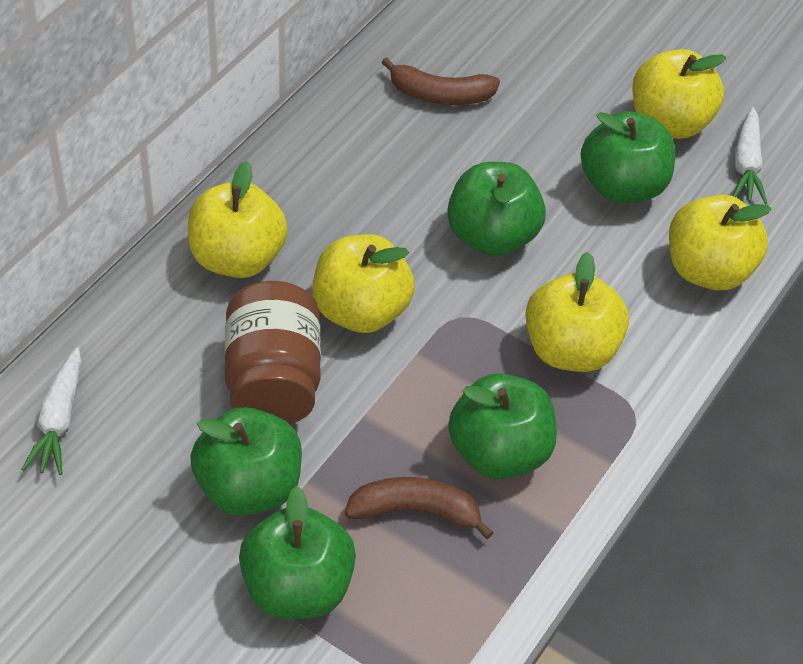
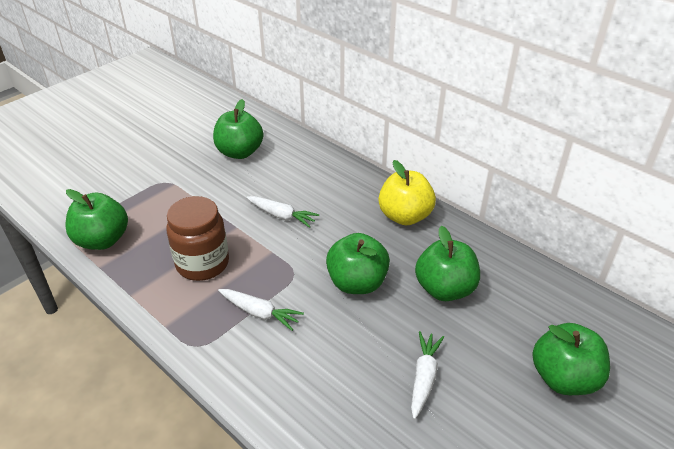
brown banana: [345,477,494,539] [381,57,500,105] = 2 -> none = 0
white carrot: [21,347,81,475] [733,107,767,204] = 2 -> [218,289,304,331] [246,196,319,228] [411,331,444,419] = 3
yellow apple: [188,161,288,278] [312,234,415,333] [525,252,629,372] [632,49,727,139] [669,195,772,290] = 5 -> [379,160,436,225] = 1

